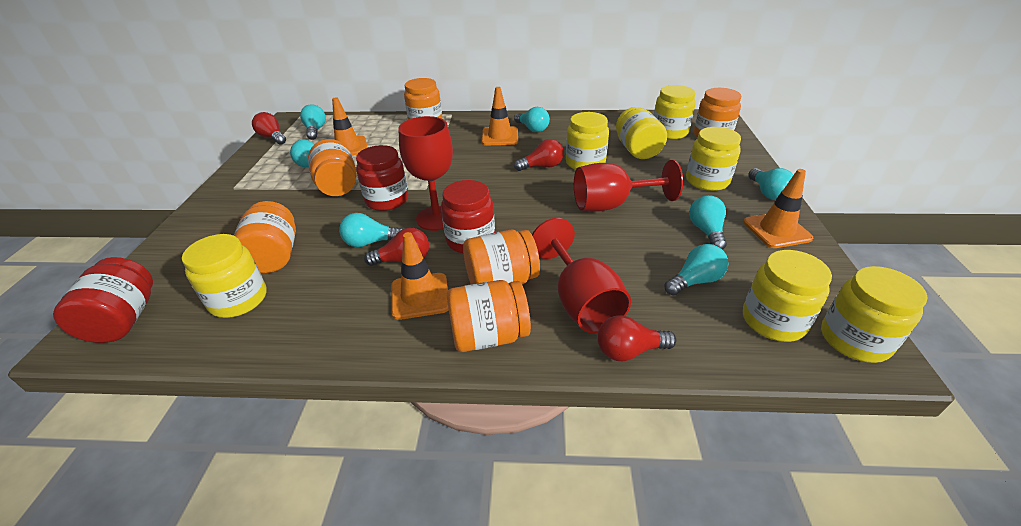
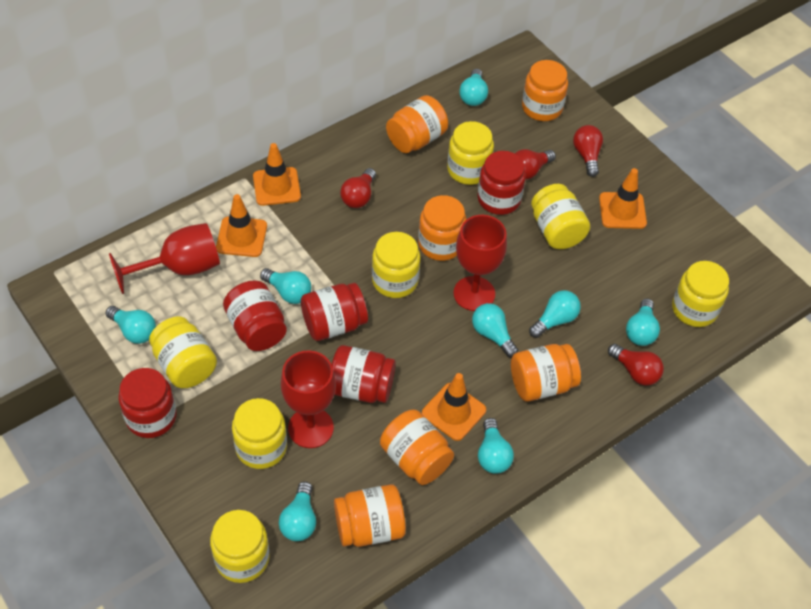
red jar: [53,257,153,343] [356,145,408,211] [441,180,495,253] = 3 -> [118,368,177,438] [223,281,287,351] [301,283,368,341] [332,345,396,403] [478,151,526,215] = 5
turquoise light bulb: [290,140,314,167] [300,104,326,140] [339,213,402,247] [514,107,550,132] [665,244,728,296] [689,195,727,250] [748,168,793,200] = 7 -> [105,306,156,344] [260,268,311,304] [279,482,316,541] [459,69,488,106] [472,303,518,358] [478,418,514,474] [529,290,581,338] [626,298,660,346] = 8

